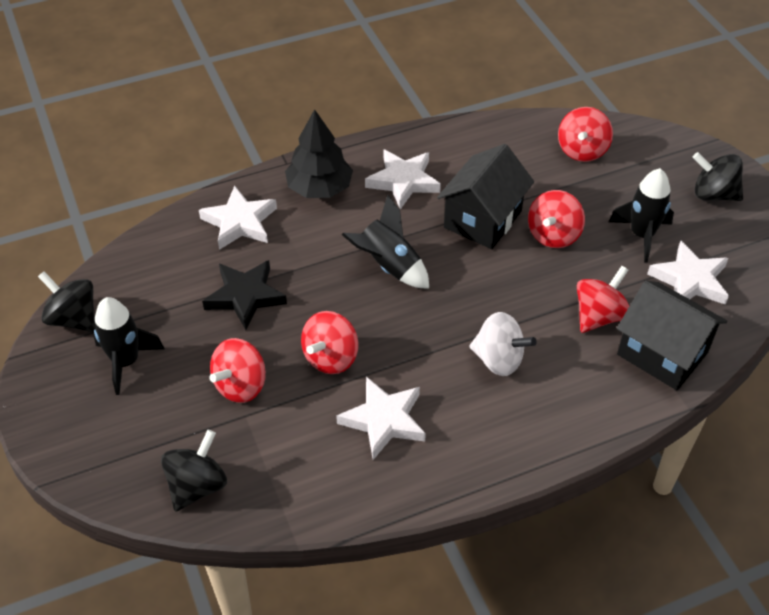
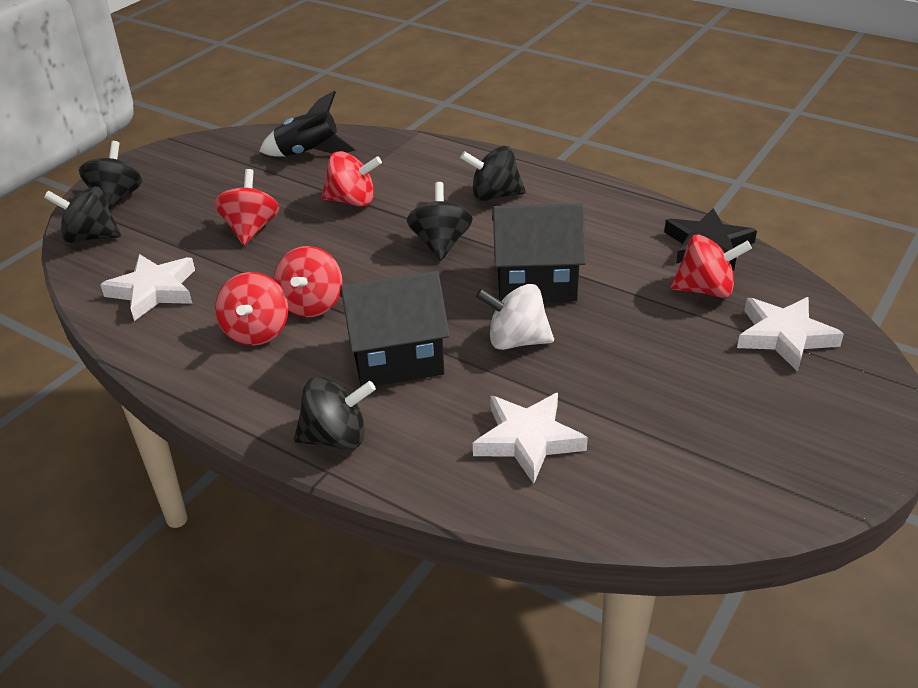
black rocket: [94,297,165,395] [342,194,429,289] [609,168,674,262] = 3 -> [259,90,356,156] = 1
black spinning top: [38,271,96,332] [161,430,227,512] [693,152,743,201] = 3 -> [44,186,121,243] [79,141,142,210] [294,377,376,450] [407,182,473,261] [460,146,526,201] = 5
black tree: [285,109,353,198] = 1 -> none = 0
white star: [199,186,277,250] [336,377,426,460] [365,150,441,209] [647,241,729,305] = 4 -> [100,254,195,321] [473,393,588,484] [737,297,844,372] = 3

